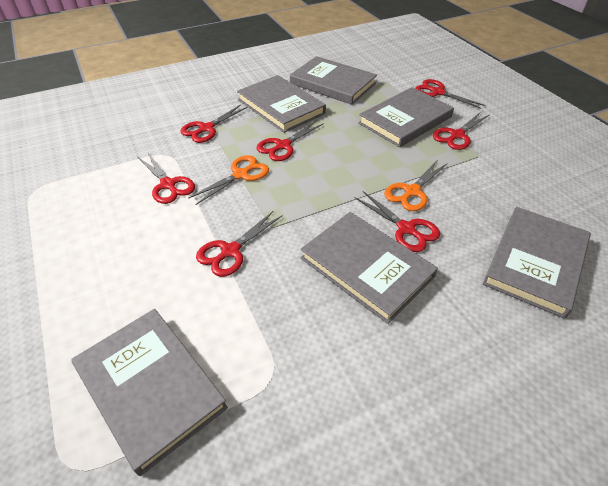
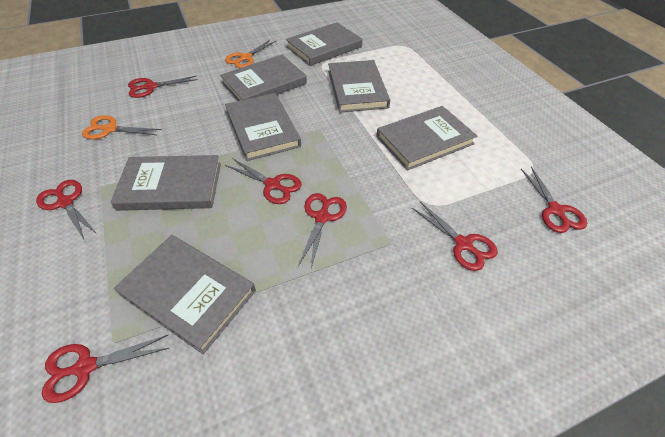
grey book: [71,309,228,476] [237,75,326,133] [290,56,377,105] [301,212,438,324] [358,87,454,147] [483,207,591,319] = 6 -> [111,155,221,211] [114,235,256,354] [220,55,307,101] [225,93,301,161] [286,22,362,66] [328,60,390,113] [376,106,477,171] = 7

